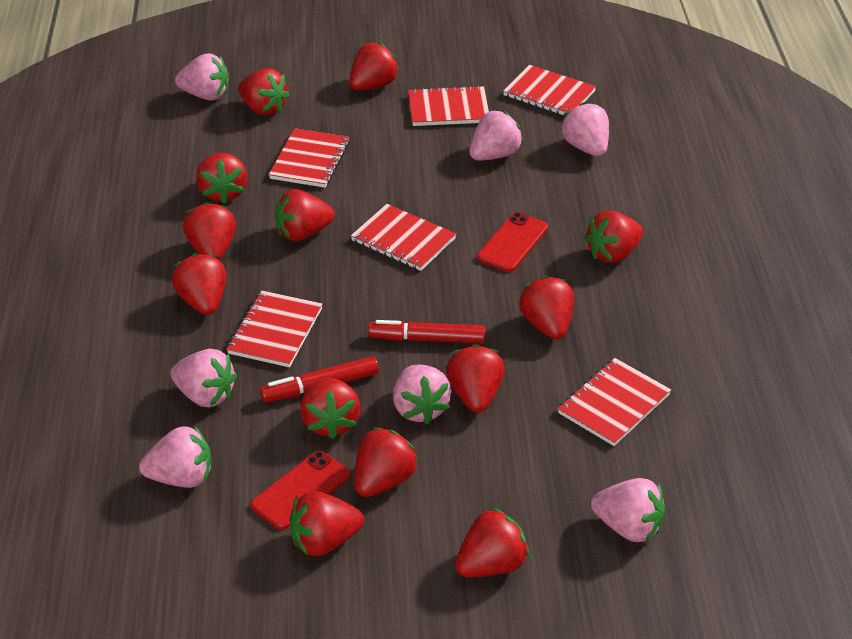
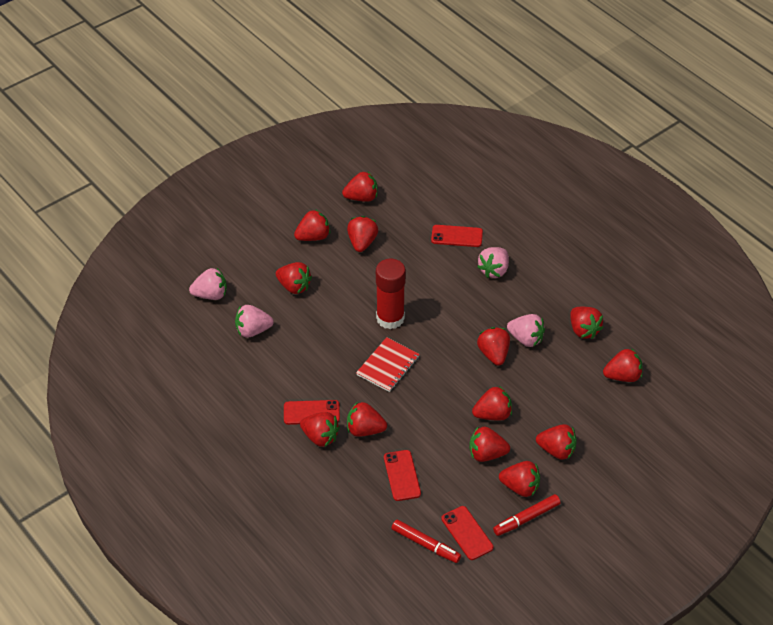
pink strawberry: [139,426,212,488] [170,349,237,408] [175,53,229,101] [393,365,452,425] [469,110,523,161] [561,102,609,156] [591,478,665,542] = 7 -> [189,268,227,300] [235,305,274,338] [477,247,509,278] [507,314,545,347] = 4
red glue stick: none = 0 -> [376,259,406,329] = 1
red notebook: [227,291,323,367] [269,128,350,188] [351,204,456,271] [408,85,489,126] [503,65,596,116] [558,358,671,446] = 6 -> [356,337,420,392] = 1
red phone: [250,451,350,530] [477,212,548,272] = 2 -> [284,400,340,425] [384,450,421,501] [431,225,483,247] [441,506,494,560] = 4

